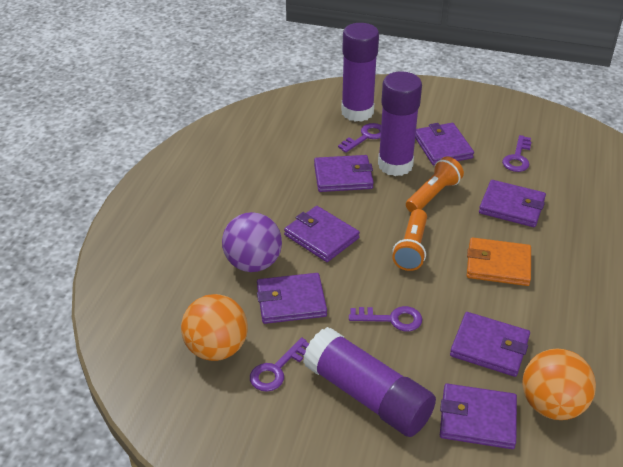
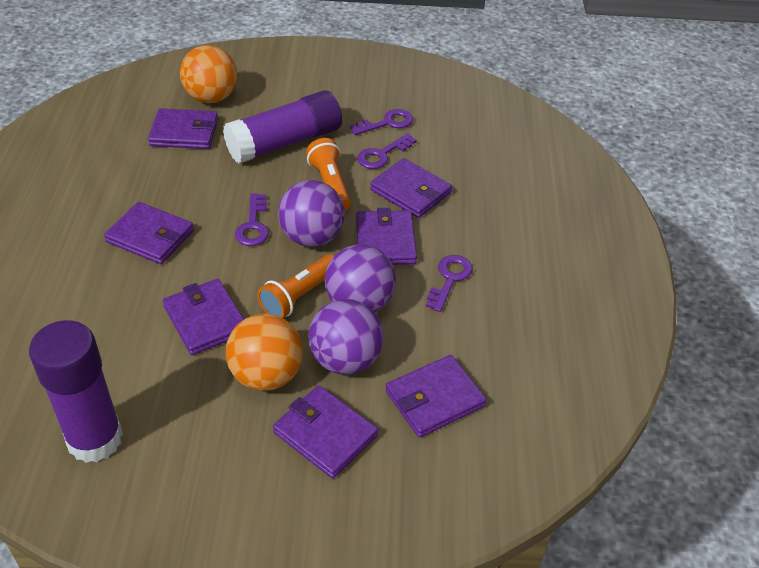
orange wallet: [467,237,531,286] = 1 -> none = 0
purple ball: [222,212,282,272] = 1 -> [278,180,345,247] [308,299,384,375] [325,245,396,312] = 3
purple glue stick: [303,327,436,437] [341,23,379,122] [378,72,422,176] = 3 -> [29,320,123,463] [223,90,342,164] = 2

